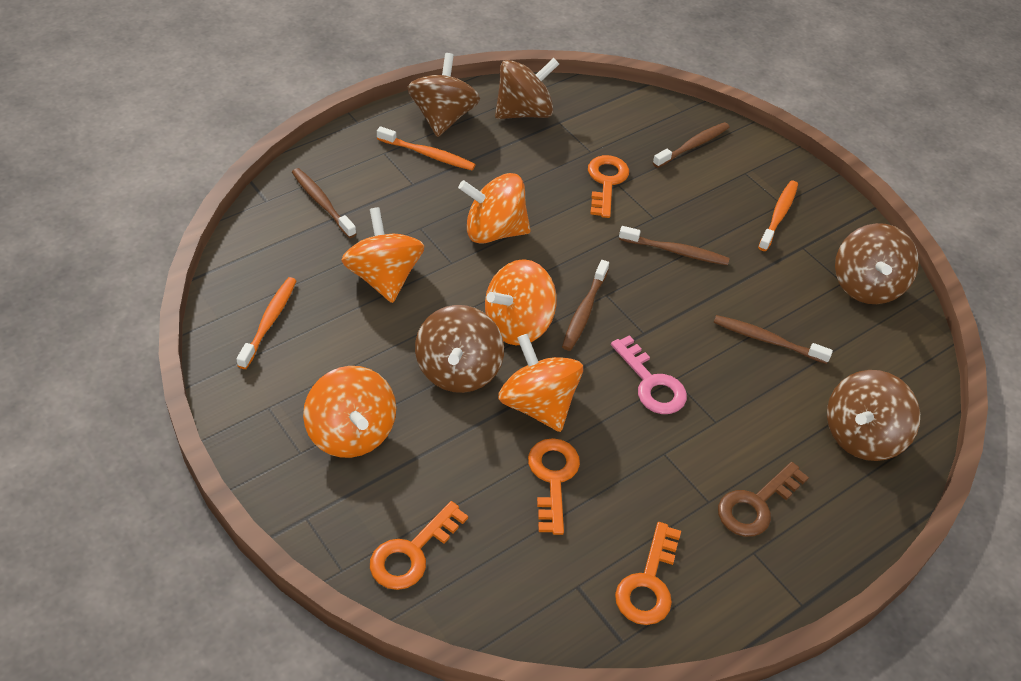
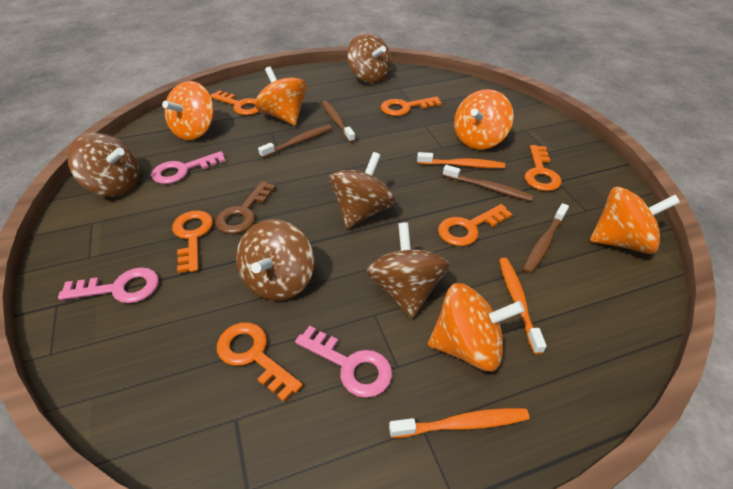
brown toothbrush: [292,168,356,238] [562,260,609,351] [619,226,729,265] [653,122,730,168] [714,315,833,364] = 5 -> [258,125,332,158] [322,101,355,143] [443,165,533,201] [523,203,569,274] = 4
orange key: [370,501,468,590] [528,438,580,535] [588,155,629,218] [615,522,681,625] = 4 -> [172,210,213,273] [210,90,260,115] [217,322,303,402] [381,96,442,116] [438,204,513,246] [525,145,562,191] = 6
pink key: [611,335,687,414] = 1 -> [58,267,159,303] [151,151,226,184] [295,326,392,398] = 3

